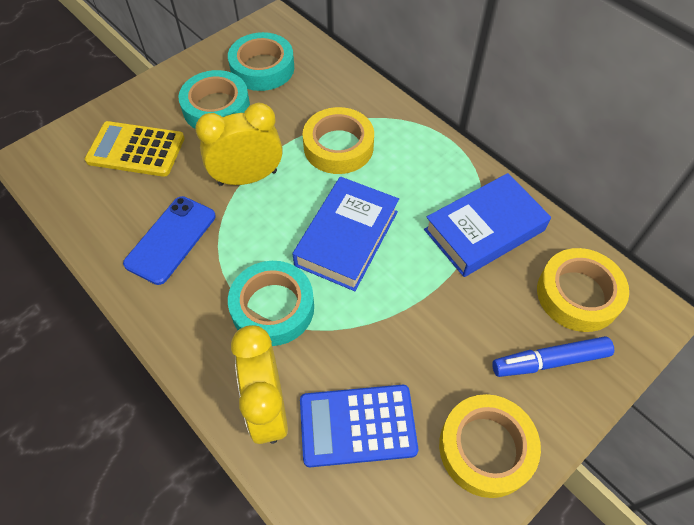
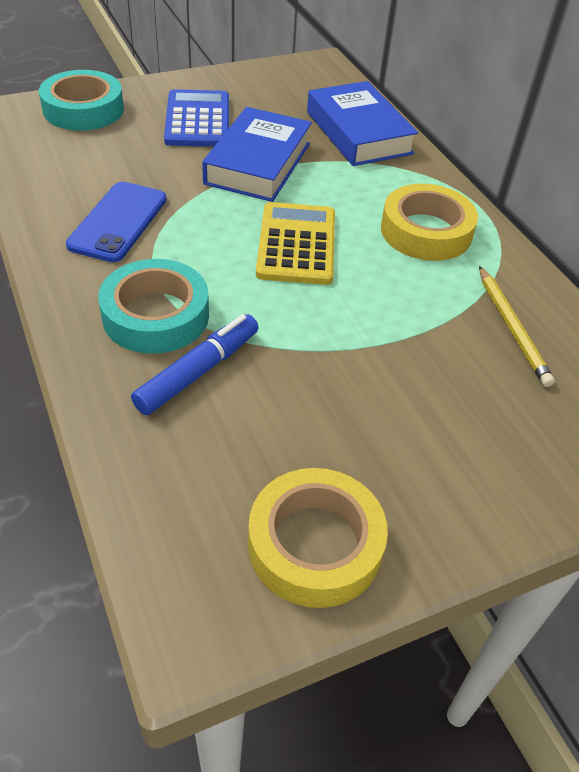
turquoise tape: [178,70,250,128] [228,32,294,91] [228,261,314,346] = 3 -> [39,70,124,131] [98,259,209,354] = 2
yellow clock: [195,103,283,186] [231,325,288,444] = 2 -> none = 0
yellow pencil: none = 0 -> [479,266,555,387] = 1
yellow tape: [303,107,374,174] [439,394,541,498] [537,248,629,332] = 3 -> [248,468,388,608] [381,184,478,261] = 2

